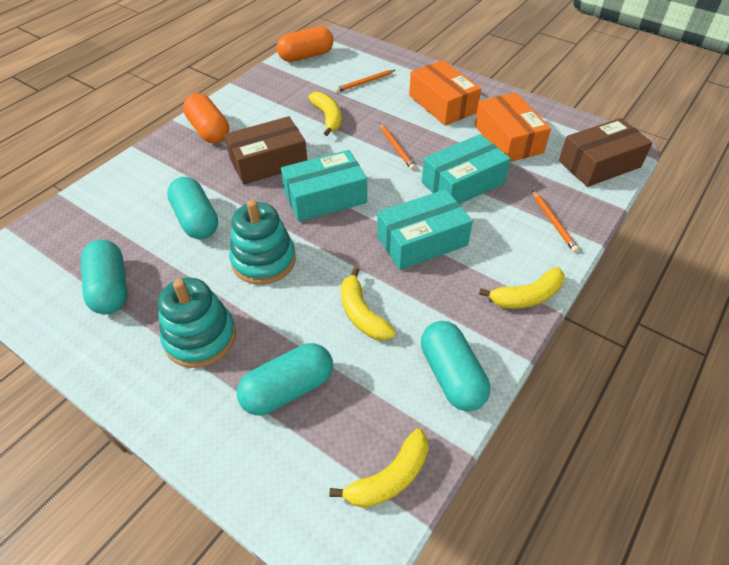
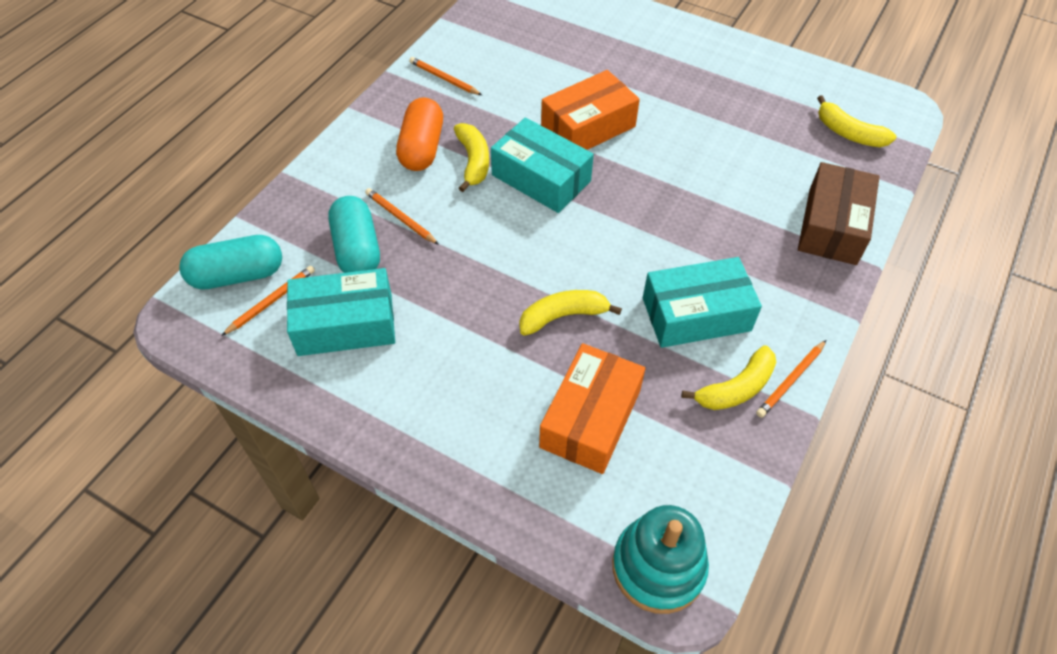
brown box: [224,116,308,185] [559,118,653,187] = 2 -> [798,162,880,265] = 1
orange capsule: [183,93,229,144] [277,26,333,62] = 2 -> [396,97,443,171] = 1
orange pencil: [335,70,395,93] [380,123,416,170] [532,190,579,253] = 3 -> [221,266,315,336] [365,188,439,245] [409,57,482,95] [756,340,826,418] = 4
turquoise capsule: [81,240,127,315] [167,177,218,239] [237,343,333,416] [421,321,490,411] = 4 -> [179,235,282,290] [328,196,380,273] = 2
turquoise stacking toy: [158,278,236,368] [229,200,296,285] = 2 -> [612,505,709,614] = 1

